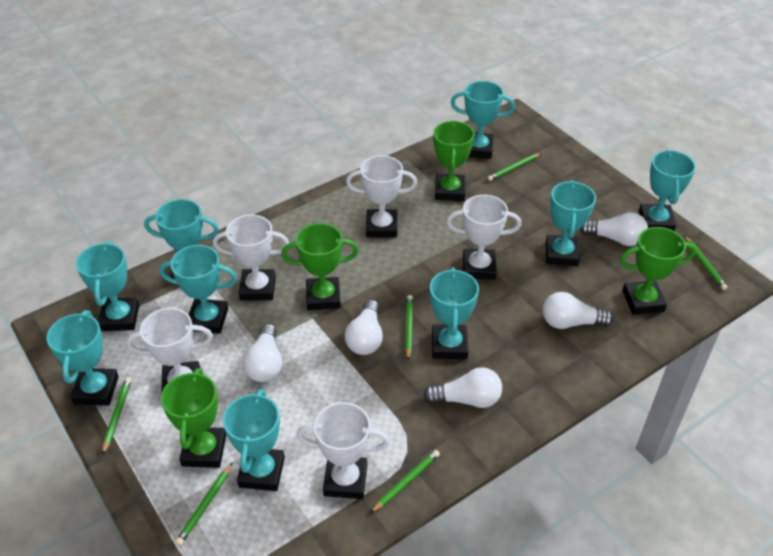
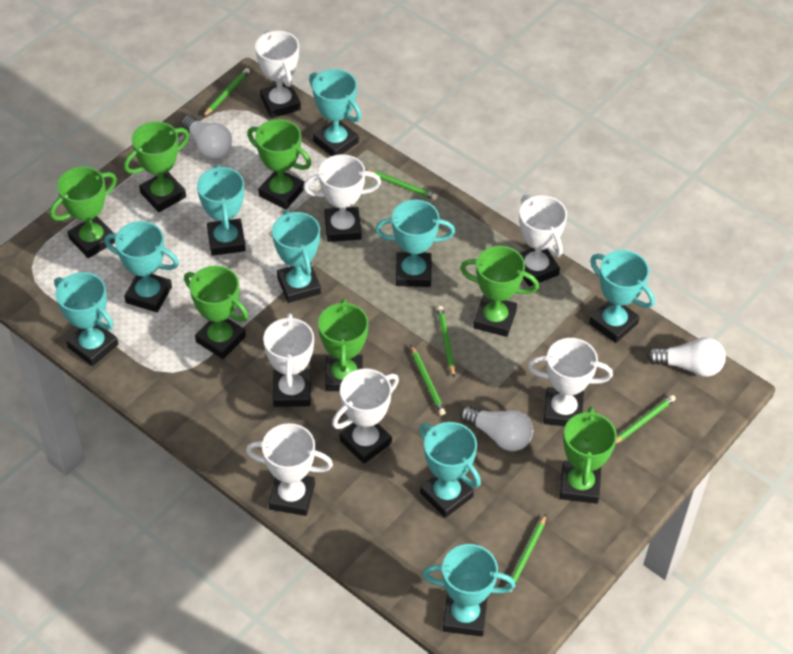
green trophy: [161,368,226,468] [281,223,359,310] [433,120,474,201] [620,227,696,315] = 4 -> [50,166,117,258] [124,121,189,212] [184,266,248,359] [247,119,311,210] [318,299,369,391] [460,246,539,337] [560,407,617,504] = 7
white light bulb: [243,324,282,382] [345,300,383,355] [423,367,502,408] [542,292,614,329] [580,212,648,246] = 5 -> [181,115,232,159] [460,405,533,451] [647,337,726,377] = 3
white trophy: [126,308,213,394] [213,215,289,300] [297,402,390,499] [346,155,417,238] [446,195,521,280] = 5 -> [246,423,333,516] [255,30,301,118] [263,313,314,407] [303,154,381,242] [332,369,399,464] [519,194,567,286] [528,338,613,426] = 7

